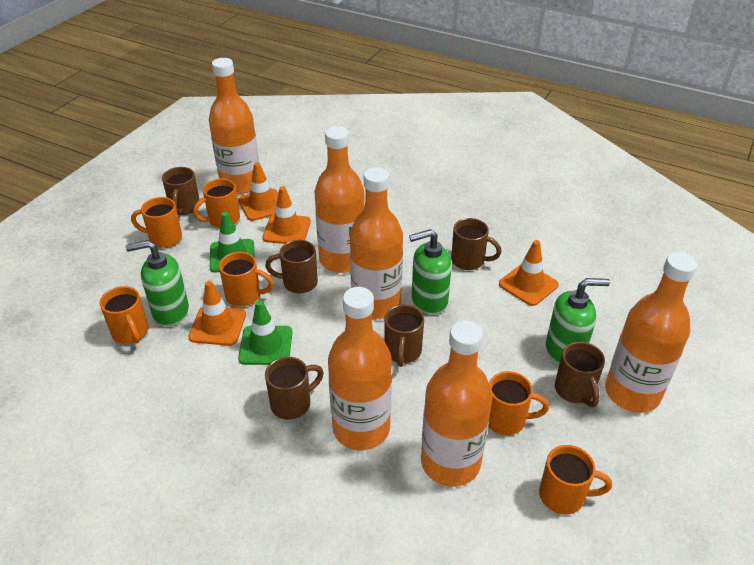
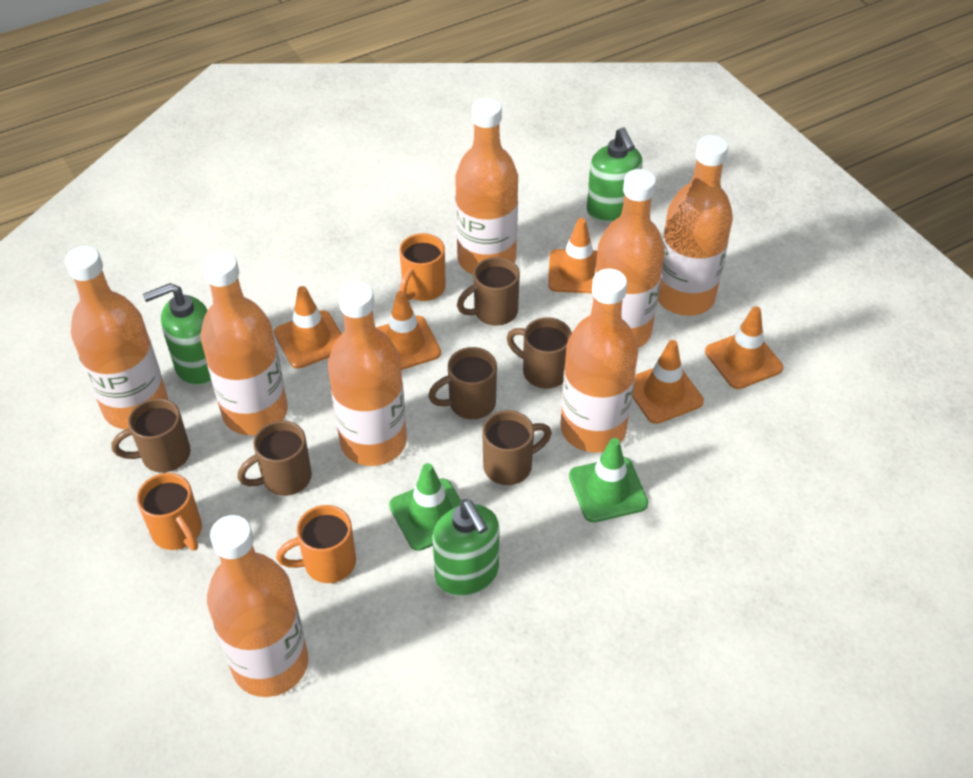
orange bottle: [209,58,259,194] [314,126,365,273] [328,287,392,450] [350,167,403,319] [421,321,493,486] [605,252,697,413] = 6 -> [65,246,168,429] [201,251,288,435] [207,515,308,697] [328,282,407,466] [455,98,518,275] [560,268,638,453] [592,169,665,348] [658,135,733,316] = 8
orange mug: [100,286,148,344] [131,197,182,248] [193,179,240,228] [219,252,274,307] [488,371,549,435] [539,445,612,515] = 6 -> [137,473,202,551] [276,505,356,583] [399,233,446,301] = 3
orange traffic cone: [189,281,246,346] [238,162,279,221] [262,186,311,244] [499,240,559,306] = 4 -> [274,286,342,369] [376,291,441,370] [548,218,597,293] [632,340,704,424] [705,306,783,389] = 5

